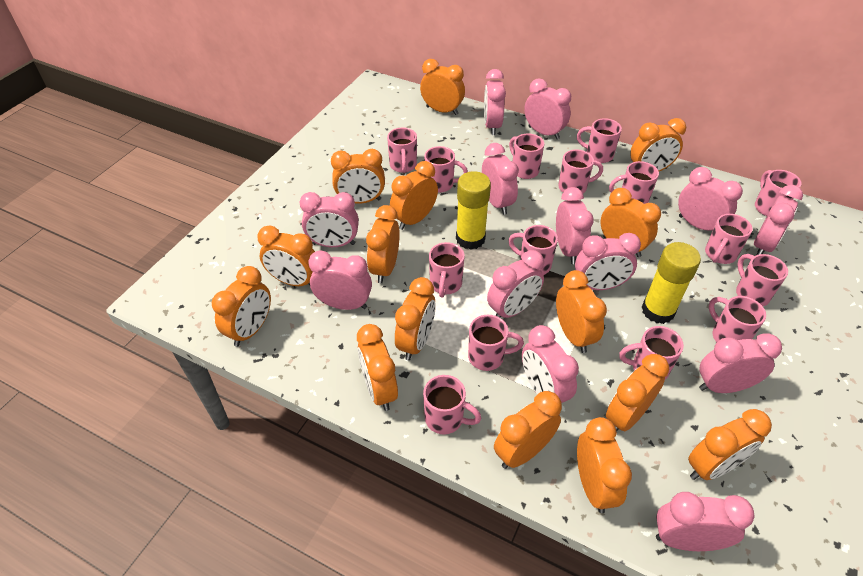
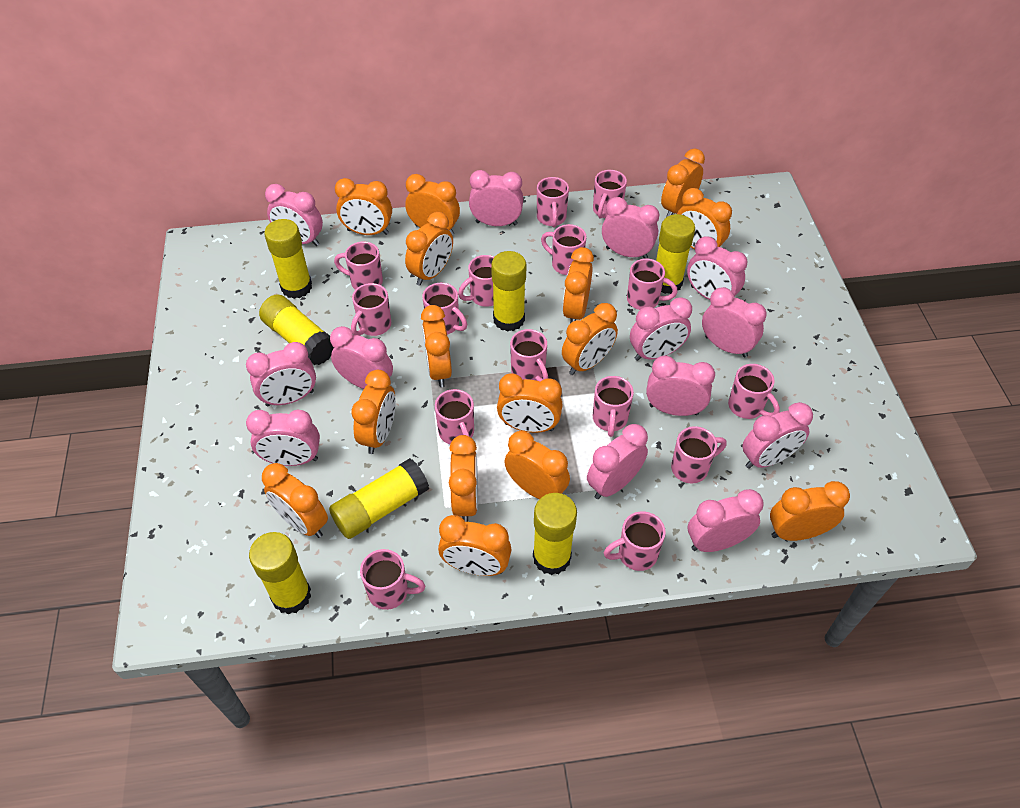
yellow glue stick: [456,171,491,250] [642,242,701,324] = 2 -> [249,532,311,615] [259,294,334,365] [264,219,312,299] [329,458,429,539] [491,251,526,332] [533,493,577,575] [656,214,695,294] = 7

